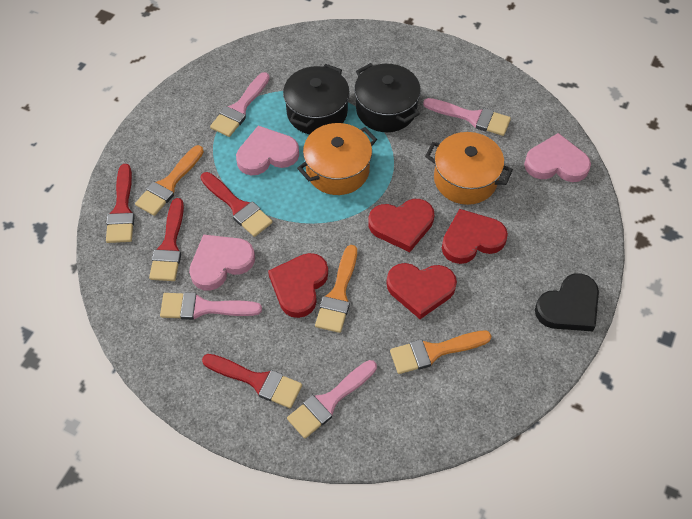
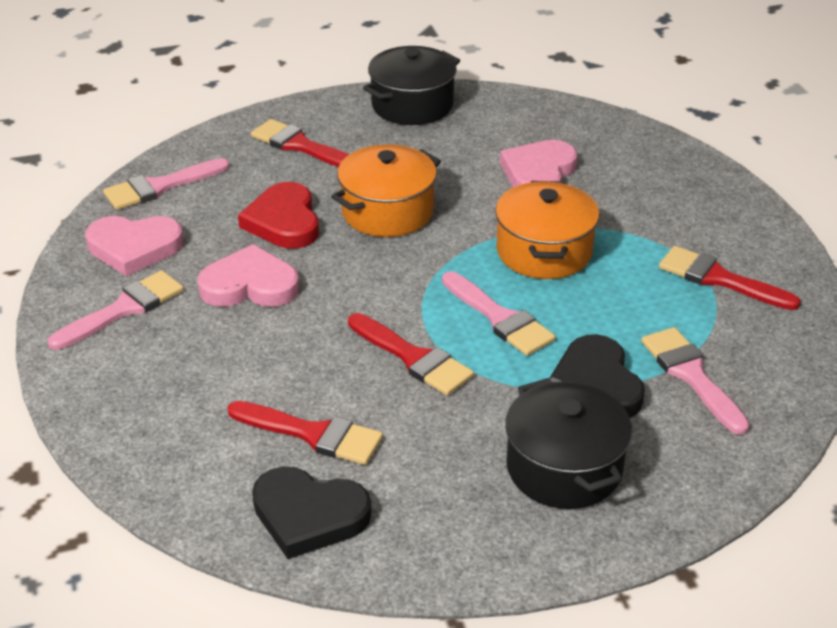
black heart: [535,273,599,331] = 1 -> [252,467,371,559] [549,334,645,418] = 2
orange brush: [135,145,204,216] [315,245,357,333] [390,331,492,374] = 3 -> none = 0
red heart: [268,253,328,318] [368,199,434,252] [386,263,457,319] [442,209,508,264] = 4 -> [238,182,319,249] = 1

